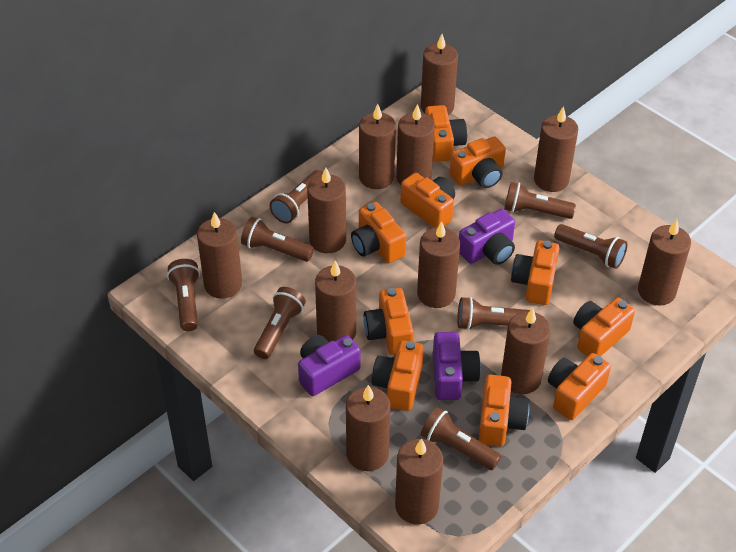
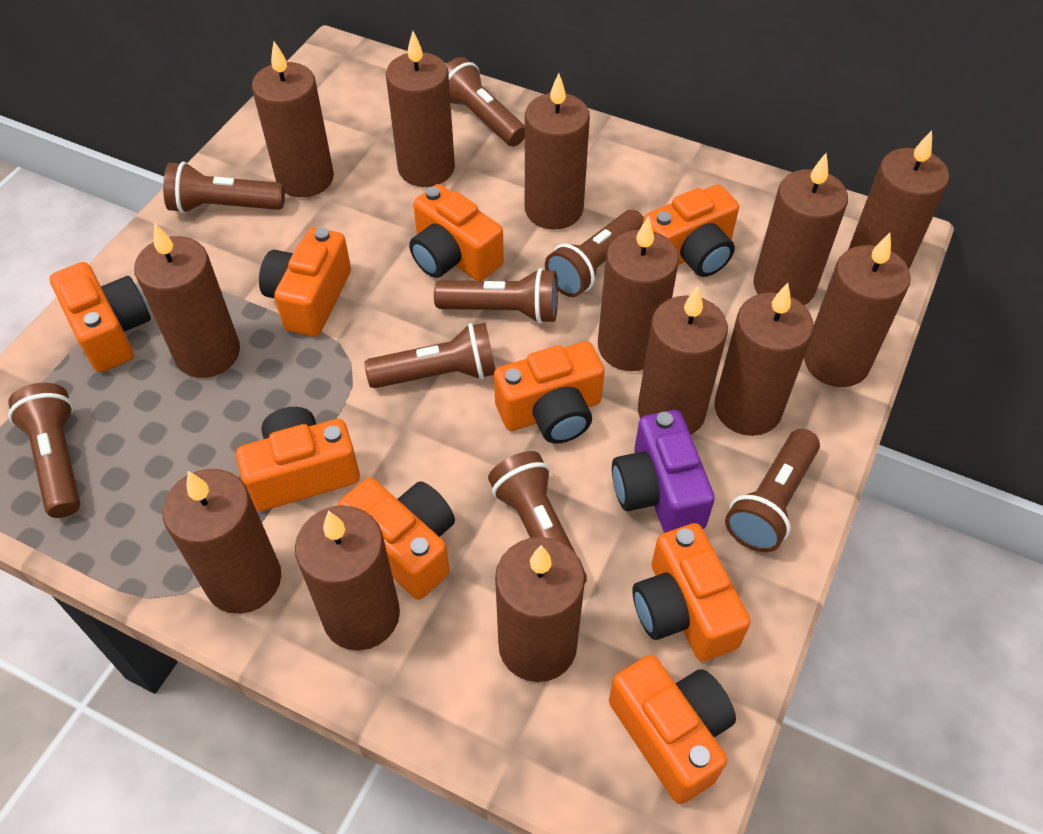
brown candle: [197,212,242,299] [307,168,346,253] [315,260,356,342] [346,385,391,471] [359,104,396,189] [395,438,443,524] [396,104,435,185] [417,221,460,308] [421,34,458,115] [501,308,551,394] [534,106,578,192] [638,219,691,305] = 12 -> [134,223,240,378] [163,469,281,614] [252,41,334,197] [295,505,400,651] [386,31,455,187] [495,537,585,682] [525,73,590,229] [598,216,679,371] [638,286,728,435] [714,283,814,436] [753,153,848,305] [804,233,911,387] [848,130,949,269] = 13
orange camera: [351,202,406,263] [364,288,414,355] [372,340,424,411] [401,173,455,228] [425,105,467,162] [450,137,506,188] [479,374,529,447] [511,240,559,305] [548,353,611,420] [573,298,635,357] = 10 -> [50,262,151,372] [236,407,360,511] [259,227,351,337] [338,478,455,600] [409,184,504,281] [494,341,605,444] [609,655,736,804] [632,523,751,661] [643,184,739,277] = 9
purple camera: [298,335,360,396] [433,332,481,400] [459,209,515,265] = 3 -> [612,410,715,533] = 1

